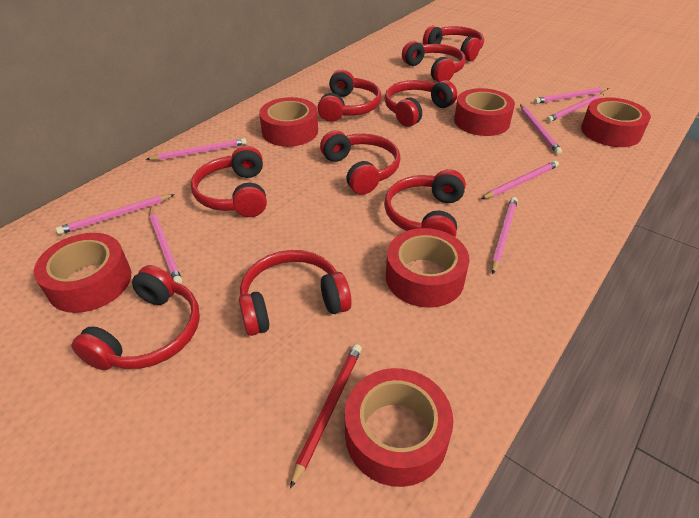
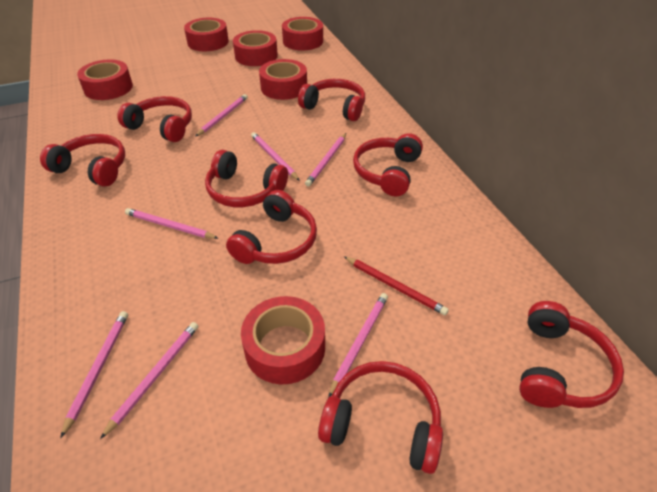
pink pencil: [56,194,175,234] [146,138,247,160] [149,209,182,284] [481,161,559,199] [492,197,518,274] [520,104,562,154] [534,87,609,104] [546,94,604,122] = 8 -> [61,311,128,438] [100,322,198,439] [125,208,219,239] [195,94,248,137] [251,132,300,181] [305,133,346,186] [328,293,388,398] = 7
red headphones: [71,265,200,370] [191,146,267,217] [239,250,352,336] [317,70,381,122] [320,130,401,195] [384,169,466,237] [385,80,457,127] [402,41,466,82] [423,25,484,61] = 9 -> [40,134,125,187] [117,96,192,142] [205,150,288,207] [226,190,317,264] [298,79,365,121] [318,361,443,474] [353,133,423,196] [519,301,624,408] = 8

